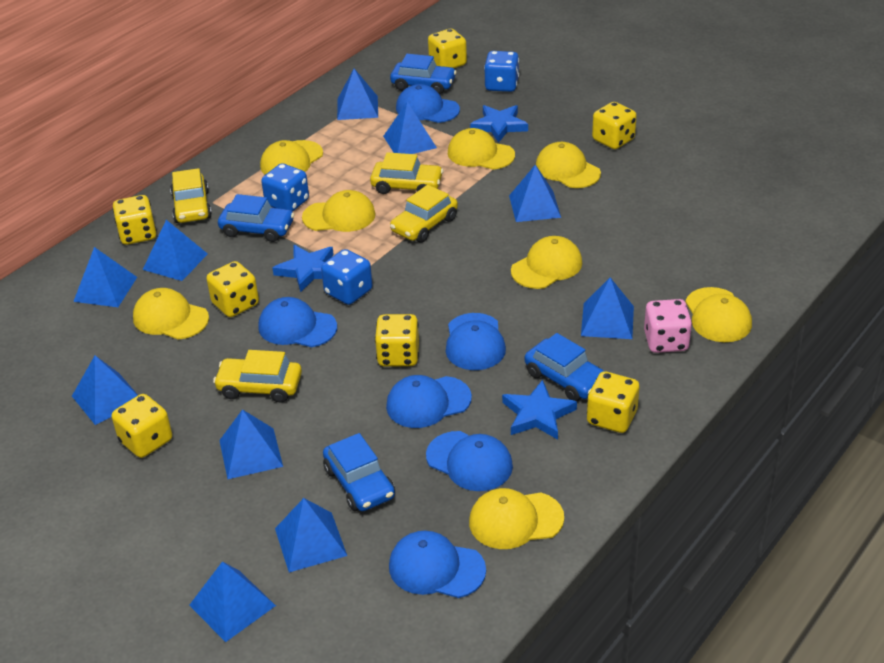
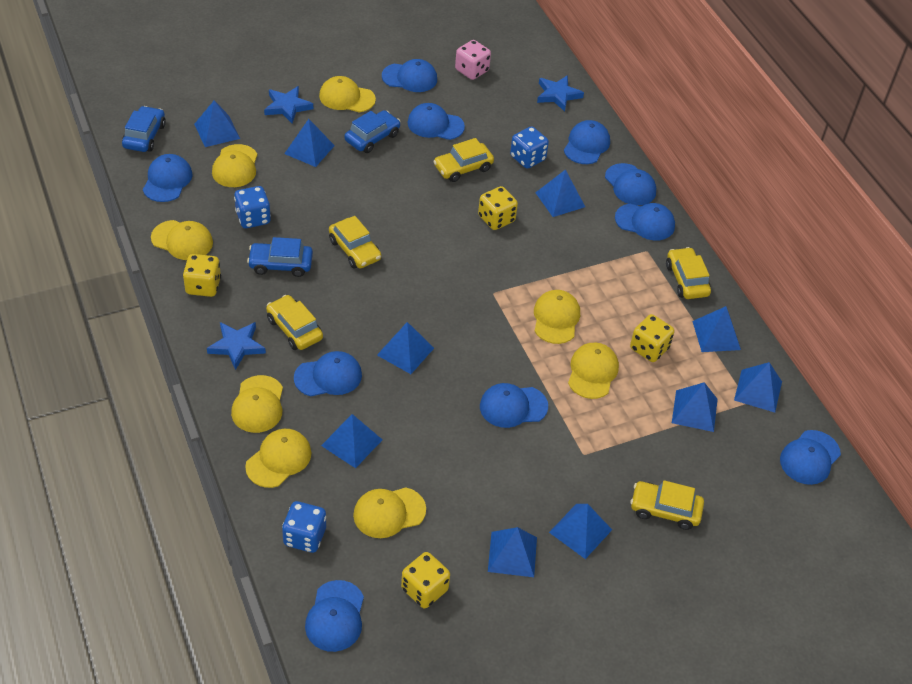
blue cap: [258,297,337,347] [386,375,472,428] [389,531,486,598] [396,84,460,123] [426,431,513,491] [446,313,506,370] = 6 -> [143,154,193,202] [294,351,362,396] [305,580,364,652] [382,59,437,92] [407,103,465,140] [480,383,548,428] [564,120,610,164] [605,163,656,205] [615,203,675,241] [780,430,841,485] = 10
blue car: [218,194,294,242] [323,433,395,511] [390,54,457,94] [525,333,604,401] = 4 -> [122,106,166,152] [247,237,313,277] [344,110,401,153] = 3
yellow car: [170,168,212,223] [213,350,302,403] [370,152,443,194] [390,185,458,242] = 4 -> [266,295,323,350] [329,216,381,269] [433,138,494,182] [631,480,704,530] [666,247,711,299] = 5
yellow dice: [112,195,157,245] [112,394,172,458] [206,261,259,317] [375,314,419,367] [428,29,467,68] [587,371,640,433] [592,102,637,149] = 7 -> [183,254,221,297] [401,552,450,608] [478,186,518,230] [630,314,675,362] = 4

